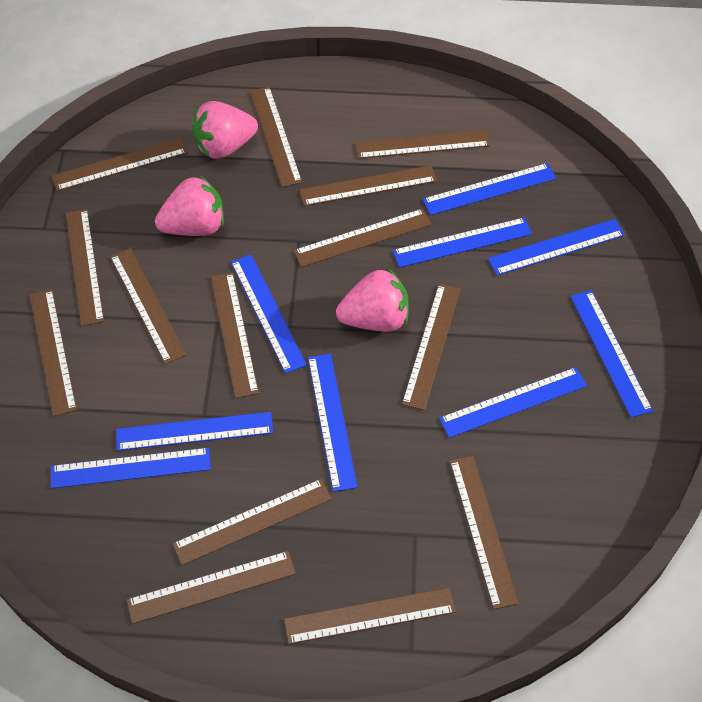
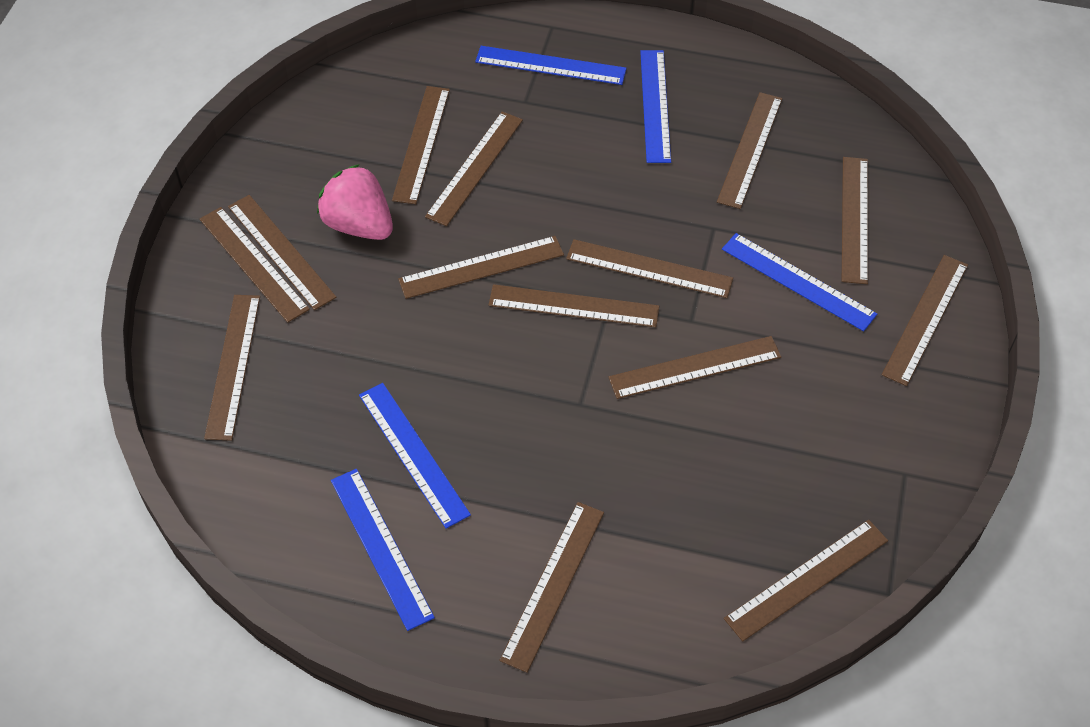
blue ruler: [51,448,211,489] [116,412,273,451] [231,255,307,374] [308,354,358,492] [393,218,532,268] [423,163,556,215] [439,367,587,438] [488,219,625,276] [571,290,653,418] = 9 -> [331,469,435,631] [359,383,471,529] [475,46,627,85] [640,50,671,163] [722,233,877,331] = 5
pink strawberry: [155,176,224,236] [192,101,258,159] [336,268,409,332] = 3 -> [317,164,393,240] = 1

